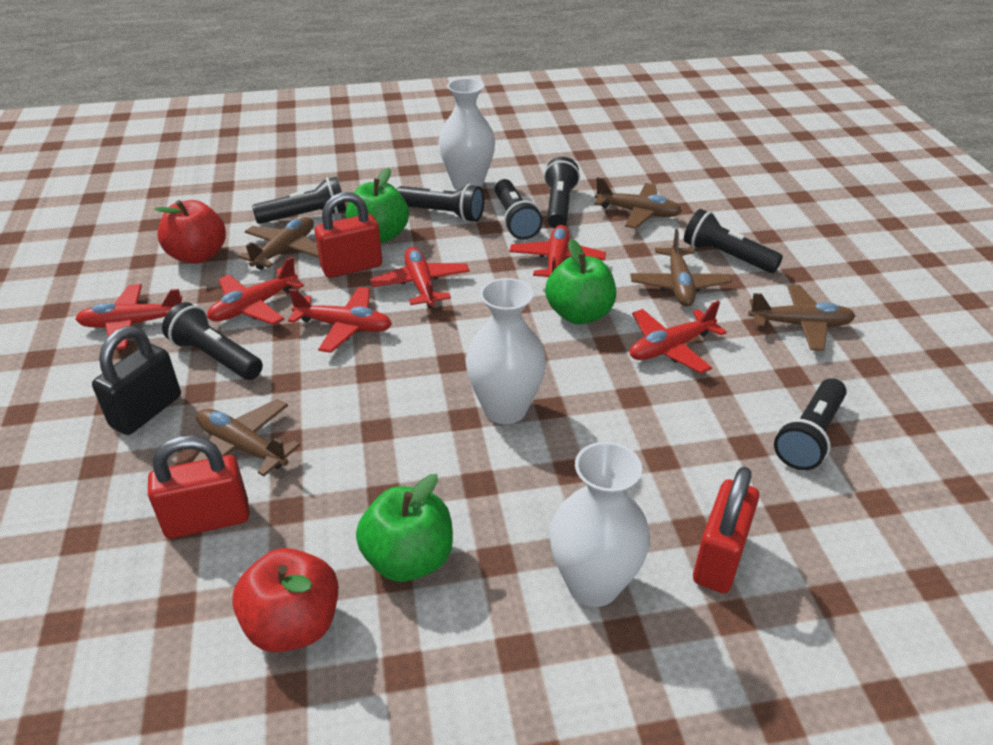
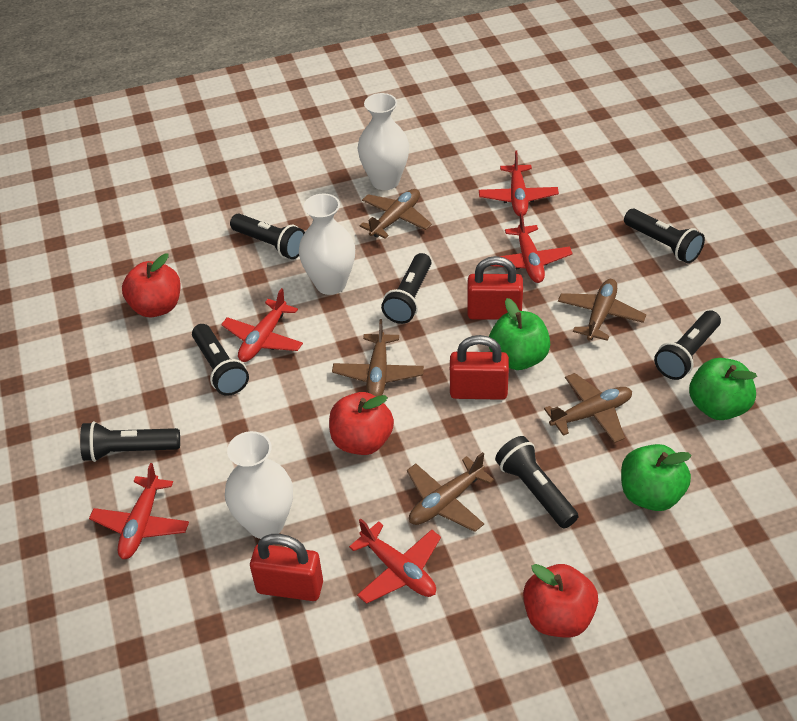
black padlock: [92,326,181,435] = 1 -> none = 0
red apple: [155,200,226,264] [232,548,338,652] = 2 -> [122,253,181,317] [329,392,394,455] [523,564,598,638] = 3
red plane: [75,284,182,350] [207,257,304,325] [288,287,392,353] [370,247,470,308] [509,225,606,277] [630,301,727,374] = 6 -> [89,463,189,559] [221,288,303,362] [349,518,441,604] [479,151,559,216] [491,212,573,283] = 5

